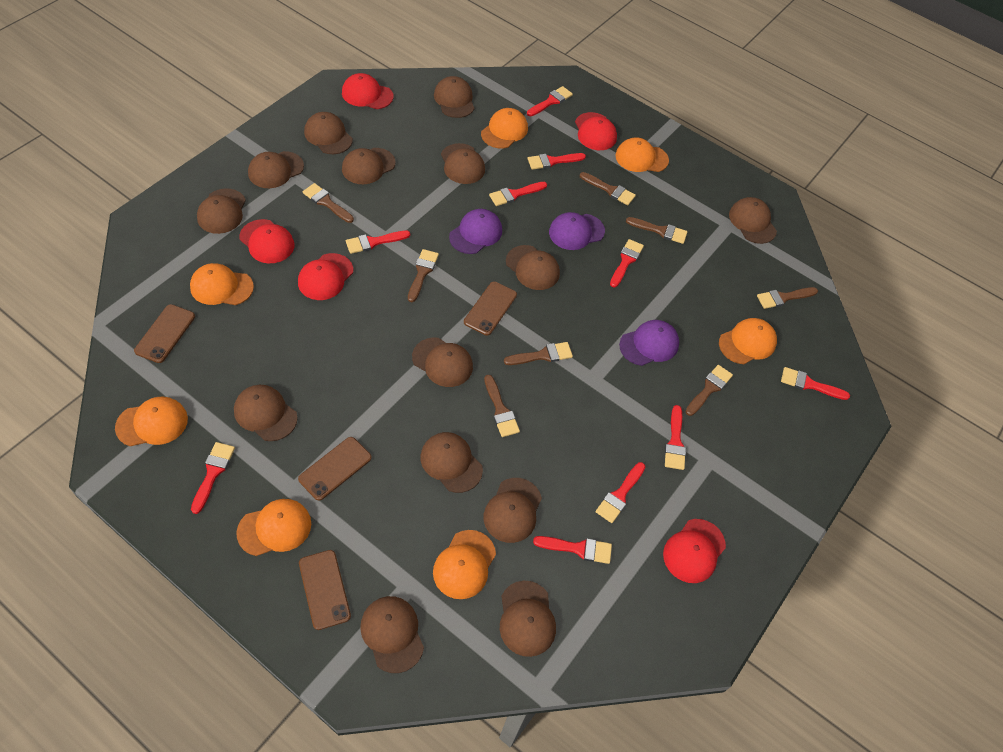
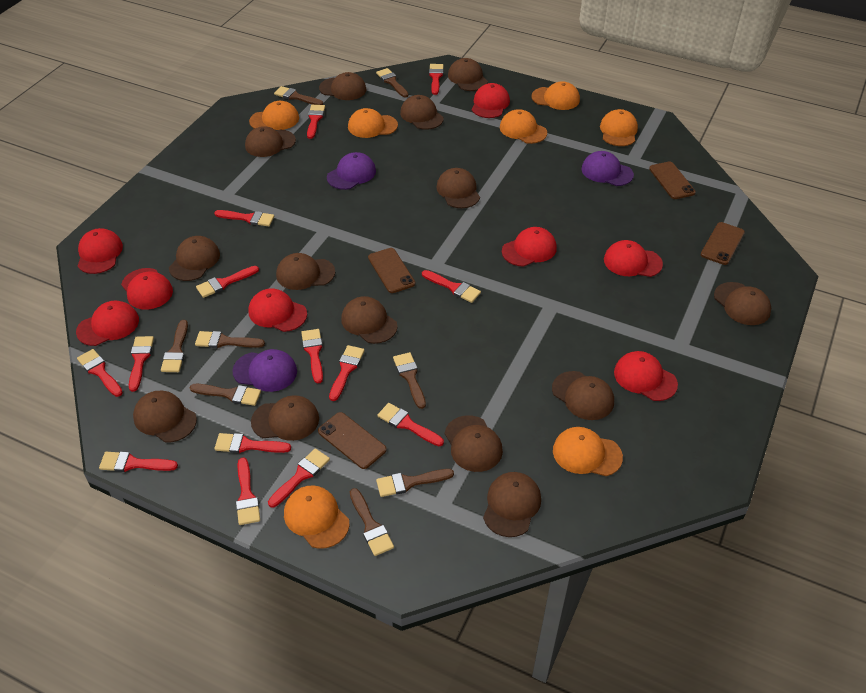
red brush: [191,442,235,514] [346,230,410,254] [489,182,547,206] [527,86,573,116] [528,153,586,170] [533,536,612,564] [595,462,646,523] [610,239,644,288] [665,405,686,470] [781,367,850,400] = 10 -> [77,349,123,397] [99,451,178,472] [129,336,154,392] [196,266,259,298] [214,210,274,226] [214,433,291,453] [236,458,260,525] [268,448,330,508] [301,329,323,384] [307,105,325,139] [329,345,365,401] [377,403,444,446] [422,270,481,303] [429,64,444,95] = 14
red cap: [239,219,294,263] [298,253,353,300] [342,73,393,109] [575,112,617,150] [663,519,726,583] = 5 -> [76,301,139,346] [78,228,123,274] [121,268,173,310] [248,288,307,332] [472,83,510,118] [502,227,557,267] [604,240,663,277] [614,351,678,401] = 8

